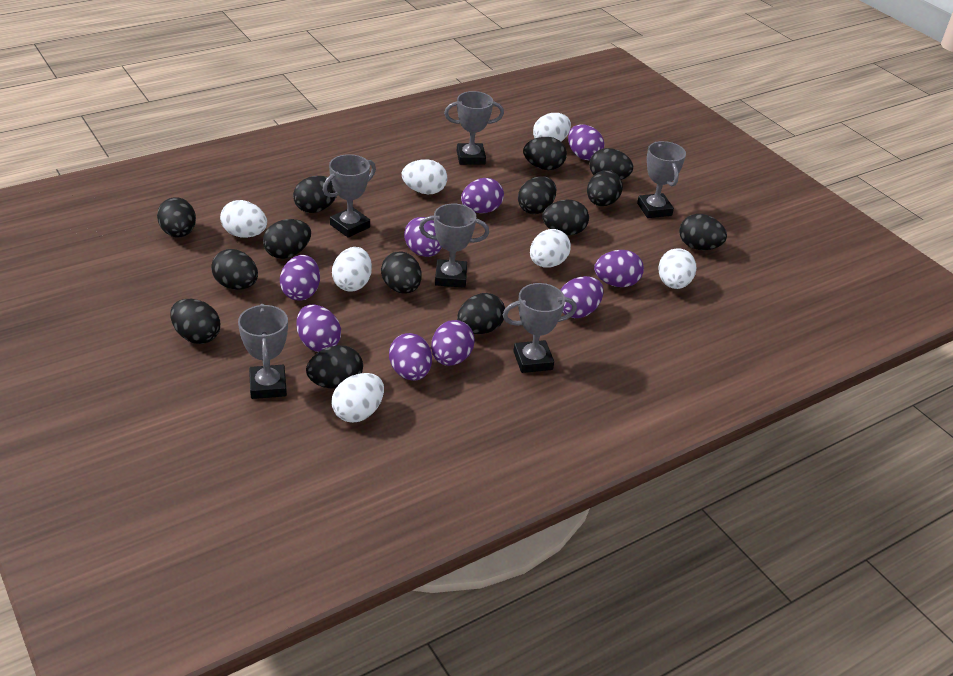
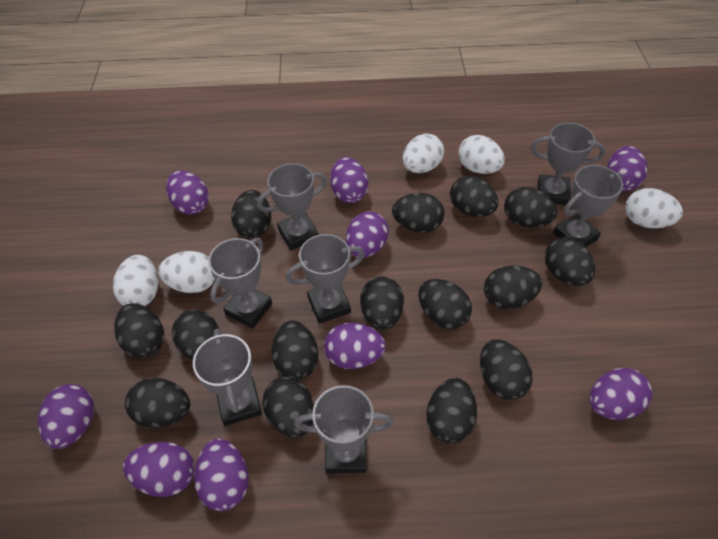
black egg: [157,197,196,238] [170,299,220,344] [211,249,258,290] [263,219,311,259] [293,176,337,213] [306,345,363,389] [381,252,422,294] [457,293,505,334] [518,176,556,214] [523,137,567,170] [542,200,589,235] [587,170,623,206] [589,148,633,180] [679,214,727,250] = 14 -> [114,303,164,358] [125,378,190,428] [172,309,219,361] [231,190,271,238] [262,377,314,438] [271,320,318,380] [360,276,404,330] [392,193,445,233] [418,279,472,329] [426,378,477,444] [450,176,498,217] [480,340,532,400] [484,266,542,309] [504,187,557,227] [545,237,595,286] = 15
grey trophy: [238,304,288,399] [323,154,376,238] [419,204,489,288] [444,91,504,165] [503,283,577,373] [637,141,686,218] = 6 -> [193,329,262,426] [208,238,272,329] [257,163,327,250] [286,234,365,324] [294,385,394,473] [531,122,606,206] [553,165,623,247] = 7
white egg: [220,200,267,238] [332,247,372,292] [332,373,384,423] [402,159,447,194] [530,229,571,268] [533,113,571,142] [658,248,696,289] = 7 -> [113,255,158,306] [158,251,215,293] [403,134,444,173] [458,135,505,174] [625,188,683,228] = 5

